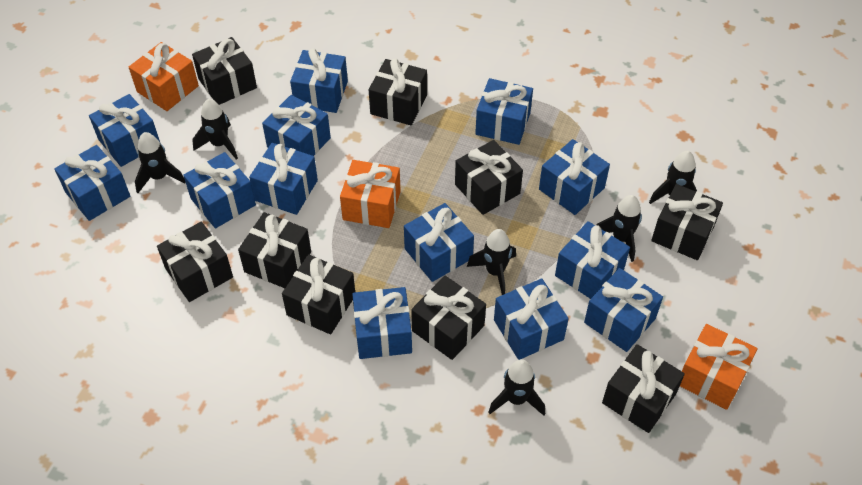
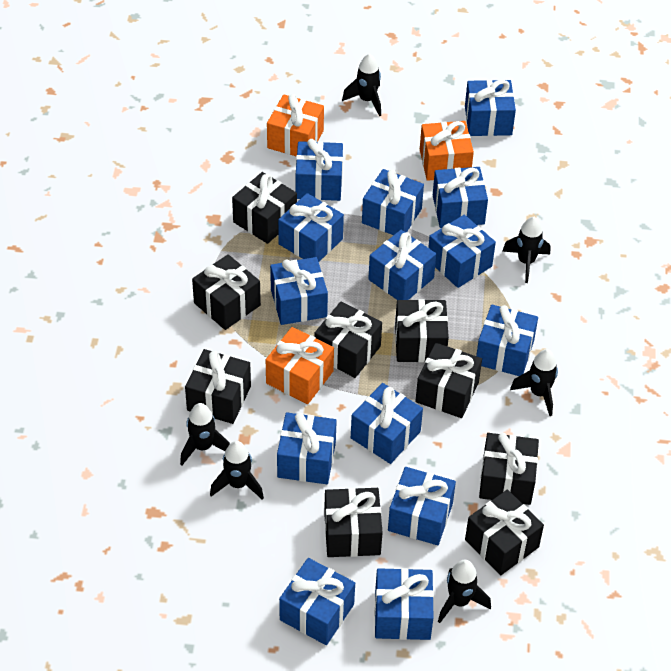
blue gift: [54,145,130,221] [89,94,160,167] [183,152,256,228] [249,143,318,215] [262,95,331,156] [290,48,348,113] [352,287,412,359] [404,203,474,282] [475,78,533,145] [494,279,569,360] [539,139,610,215] [555,221,630,299] [584,268,663,352] = 13 -> [270,257,328,325] [277,412,337,484] [278,193,344,262] [279,558,355,645] [296,139,343,201] [351,383,423,464] [362,169,424,235] [368,230,436,300] [375,568,434,640] [388,467,456,545] [428,215,496,288] [433,167,488,228] [465,80,516,136] [476,305,538,376] = 14

